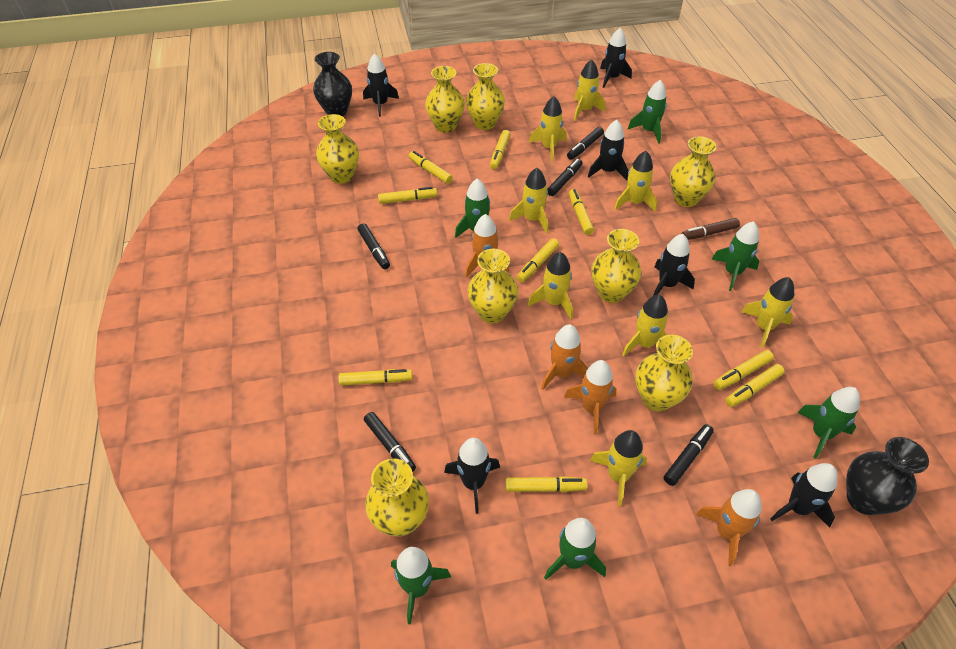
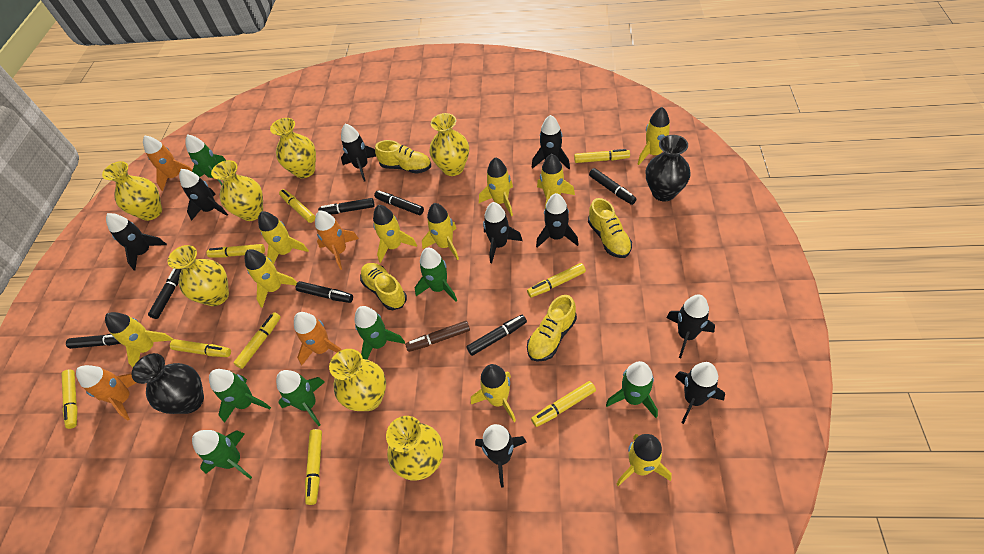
black marker: [358,223,390,269] [364,412,416,472] [547,159,583,196] [567,127,604,160] [664,424,714,486] = 5 -> [66,334,121,349] [148,268,181,319] [296,281,353,303] [318,198,374,215] [374,190,424,215] [466,315,527,356] [589,168,637,205] = 7
black rocket: [363,53,399,117] [444,438,500,514] [588,120,628,180] [600,28,632,88] [653,234,695,296] [770,463,838,528] = 6 -> [106,213,167,270] [179,169,228,221] [341,124,376,181] [475,424,526,488] [483,202,523,263] [532,115,570,169] [536,193,579,248] [666,294,715,358] [675,362,725,424] = 9
green rocket: [391,547,451,625] [455,179,497,238] [544,518,606,580] [628,80,667,144] [711,221,759,291] [797,387,860,459] = 6 -> [185,134,226,185] [192,430,252,479] [209,369,271,423] [276,370,325,426] [355,306,405,360] [415,248,457,302] [606,361,658,418] = 7
yellow rocket: [509,168,548,233] [528,252,573,319] [529,96,567,161] [574,59,606,121] [590,430,647,506] [614,151,657,212] [622,294,668,357] [741,277,794,348] = 8 -> [105,312,173,367] [245,249,297,308] [258,212,309,265] [373,205,417,263] [422,203,459,260] [471,364,516,422] [479,157,513,216] [537,154,575,208] [616,434,672,486] [638,107,670,165] = 10
yellow shoe: none = 0 -> [360,263,407,310] [375,140,431,174] [527,295,577,362] [588,198,632,258] = 4
yellow vase: [316,114,359,184] [365,458,429,537] [425,66,465,133] [466,63,505,130] [467,249,518,324] [591,229,641,303] [636,335,693,412] [670,136,717,207] = 8 -> [102,161,162,221] [168,245,229,306] [211,160,263,221] [270,118,316,178] [329,349,386,411] [386,416,443,481] [429,113,469,176] = 7

